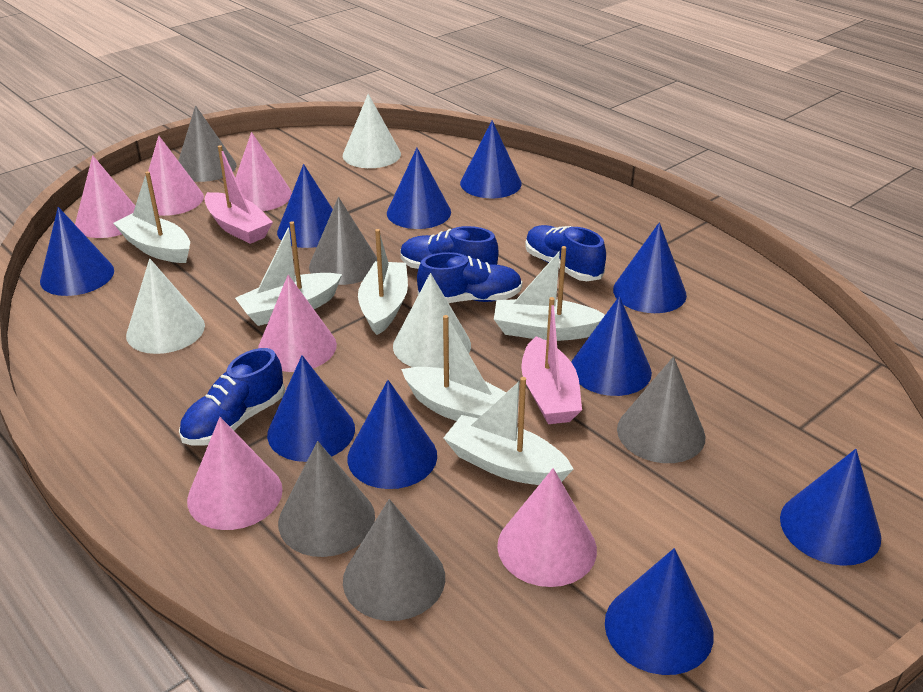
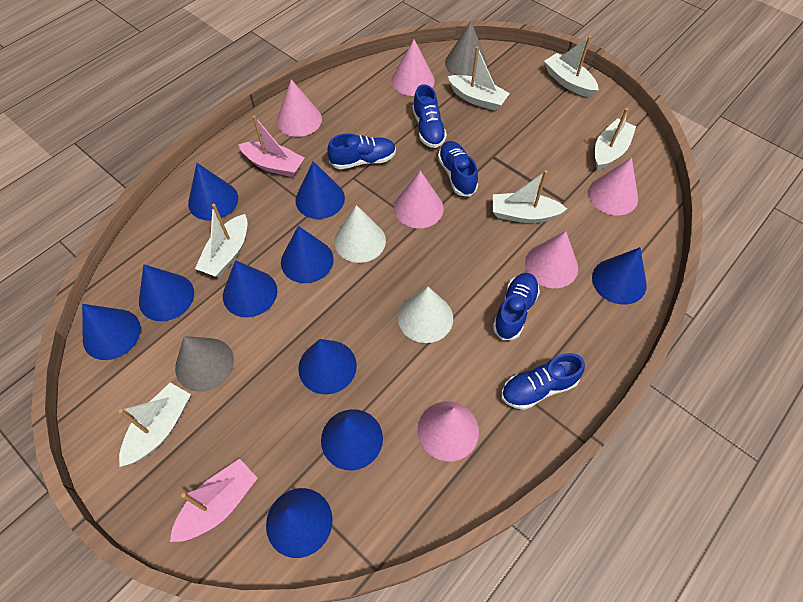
blue shoe: [179,348,285,445] [401,226,498,269] [417,252,522,303] [525,225,606,281] = 4 -> [327,133,396,169] [412,84,447,148] [438,141,478,197] [493,273,540,340] [501,353,585,410] = 5
grey cone: [178,105,237,182] [278,441,375,557] [309,197,377,285] [343,499,445,621] [617,357,705,463] = 5 -> [175,336,234,392] [445,21,487,76] = 2
white cone: [126,258,205,354] [343,94,401,168] [393,273,471,368] = 3 -> [334,205,386,263] [398,287,453,343] = 2

